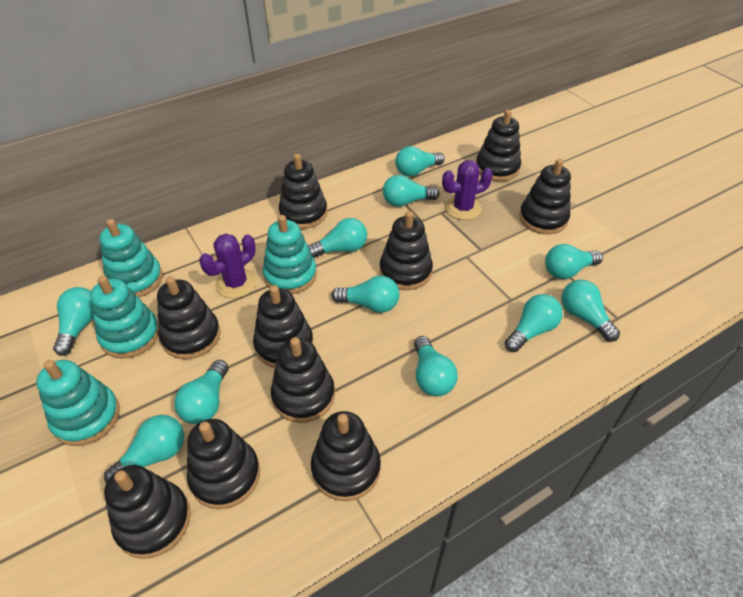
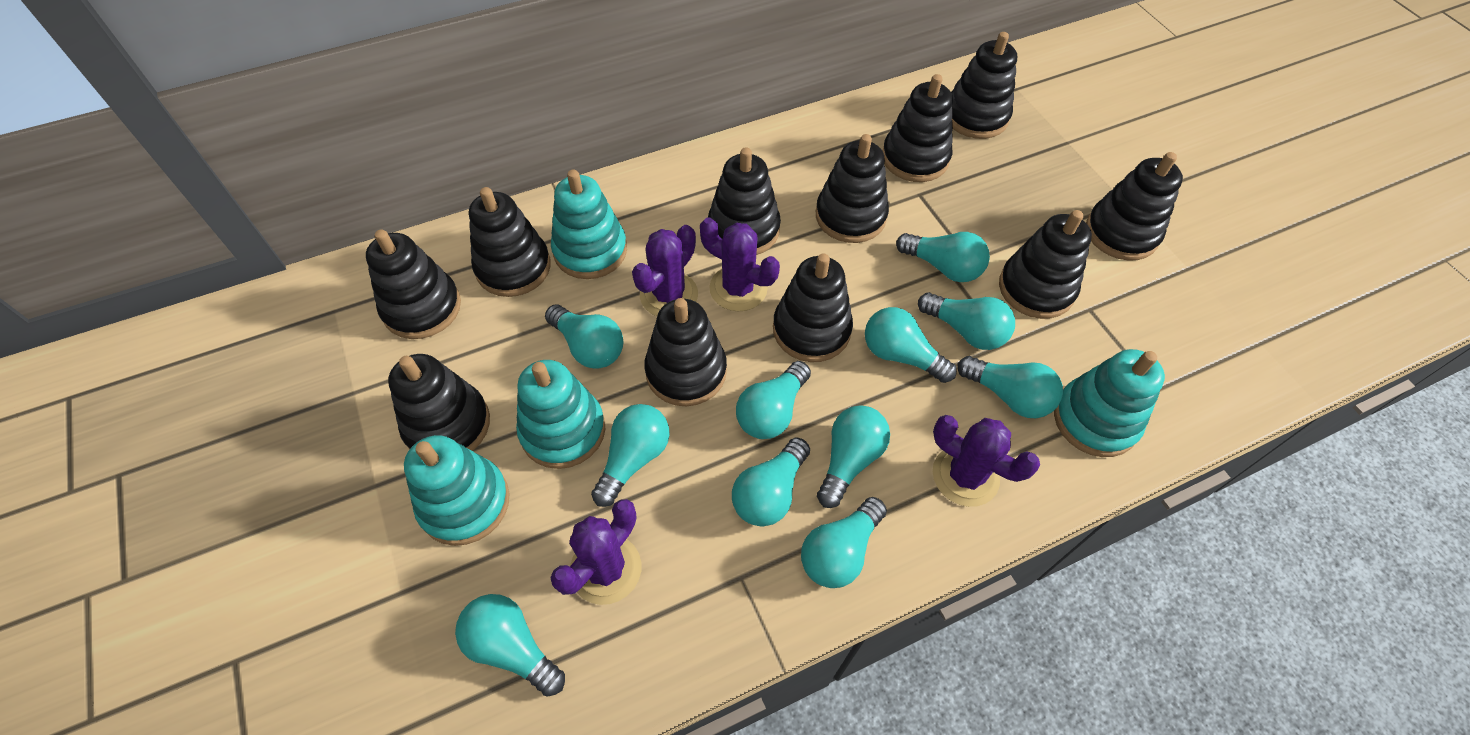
black stacking toy: [104,465,191,559] [157,276,220,359] [187,419,260,509] [253,285,313,368] [271,337,335,423] [279,154,327,229] [311,411,381,501] [380,211,433,290] [476,110,521,181] [519,159,571,234] = 10 -> [366,229,461,339] [388,354,490,451] [469,187,551,297] [644,298,727,406] [708,147,781,255] [773,253,853,362] [816,134,889,243] [882,74,953,182] [951,32,1017,139] [999,210,1092,319] [1086,152,1183,261] = 11
purple cactus: [199,234,256,298] [442,160,493,220] = 2 -> [550,499,641,605] [632,225,698,316] [700,217,780,311] [933,415,1040,507] = 4

